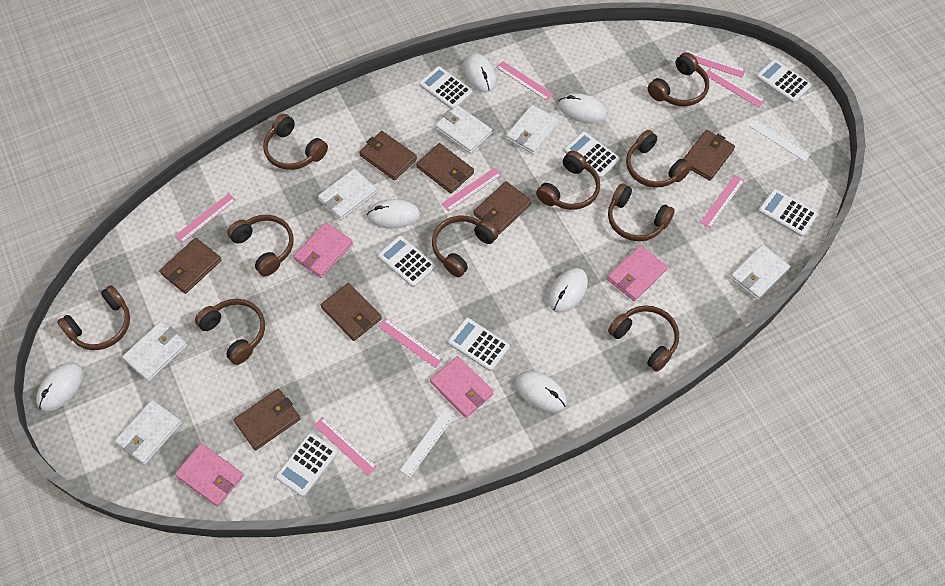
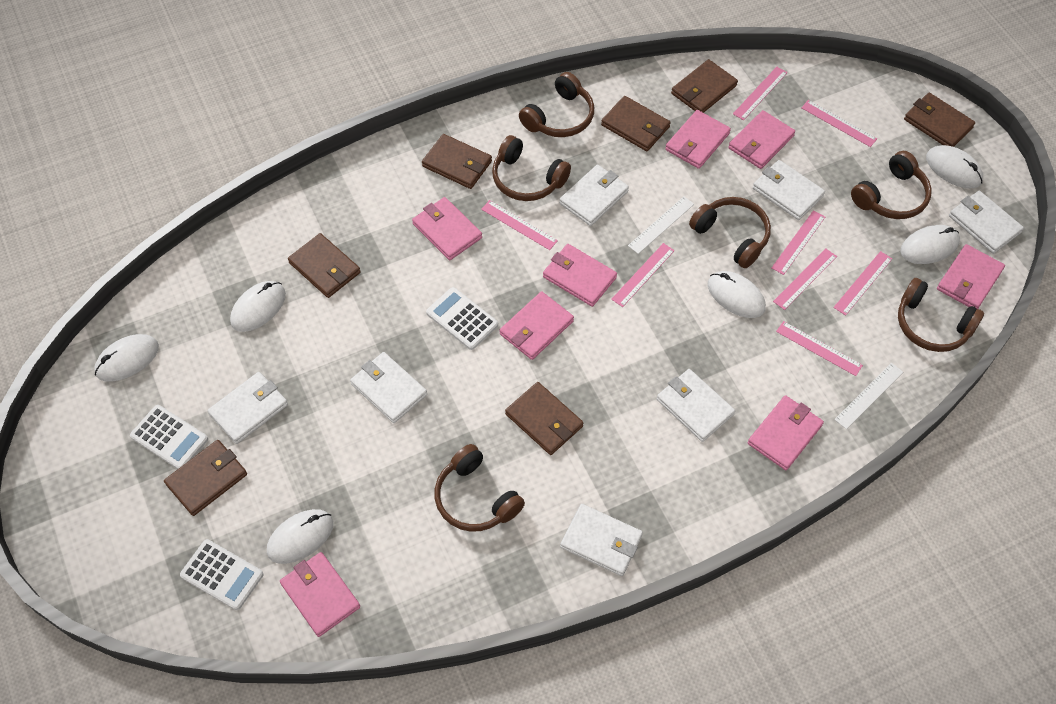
brown headphones: [57,285,130,350] [195,299,265,365] [227,215,294,277] [263,114,328,170] [432,216,499,277] [536,151,600,210] [608,183,675,241] [608,305,679,372] [626,130,692,188] [648,52,709,106] = 10 -> [434,444,525,532] [492,135,571,201] [519,72,594,137] [689,197,771,268] [851,151,932,219] [898,278,984,352] = 6
pink wallet: [175,444,244,507] [293,222,353,278] [430,356,494,418] [607,245,667,301] = 4 -> [280,552,360,637] [412,197,482,260] [500,291,574,360] [543,244,617,307] [665,110,731,169] [728,110,795,169] [748,395,824,470] [937,244,1005,309] = 8
white calculator: [276,433,338,497] [378,236,436,287] [419,66,472,109] [448,318,510,371] [564,132,620,178] [756,59,811,103] [758,189,818,237] = 7 -> [130,405,208,469] [180,539,264,610] [426,287,498,350] = 3
white wallet: [115,400,182,465] [122,321,187,382] [318,168,377,220] [435,105,492,153] [506,105,560,154] [730,244,791,300] = 6 -> [207,372,288,444] [350,352,427,423] [559,165,629,226] [560,504,643,576] [657,369,735,442] [753,160,825,220] [949,191,1024,254] = 7

